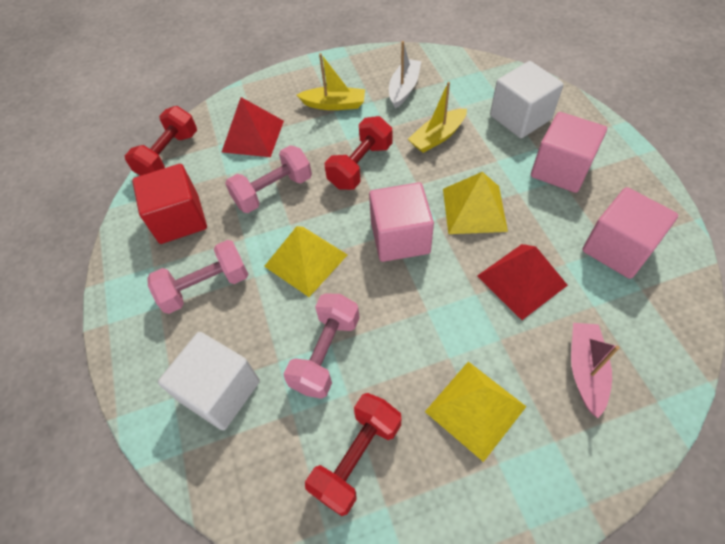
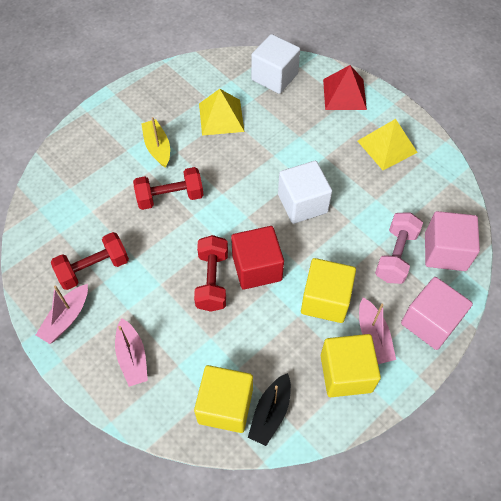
black boat: none = 0 -> [248,373,291,446] = 1
pink boat: [571,323,620,418] = 1 -> [36,284,88,344] [115,318,148,387] [359,297,396,364] = 3
pink cube: [369,182,434,262] [531,112,607,193] [582,187,678,279] = 3 -> [401,277,473,350] [425,211,480,271] = 2
pink dumbbell: [147,240,248,314] [225,145,312,213] [284,294,360,399] = 3 -> [375,213,423,284] = 1
red pyramid: [222,97,284,157] [477,244,568,320] = 2 -> [323,65,367,110] = 1
white boat: [389,41,421,108] = 1 -> none = 0
yellow boat: [297,53,365,110] [408,82,467,153] = 2 -> [141,117,170,168] = 1
yellow cube: none = 0 -> [194,365,253,433] [301,258,356,323] [321,334,381,397] = 3
yellow pyramid: [264,226,347,297] [425,362,526,462] [443,172,508,234] = 3 -> [199,89,244,136] [358,119,418,170] = 2

